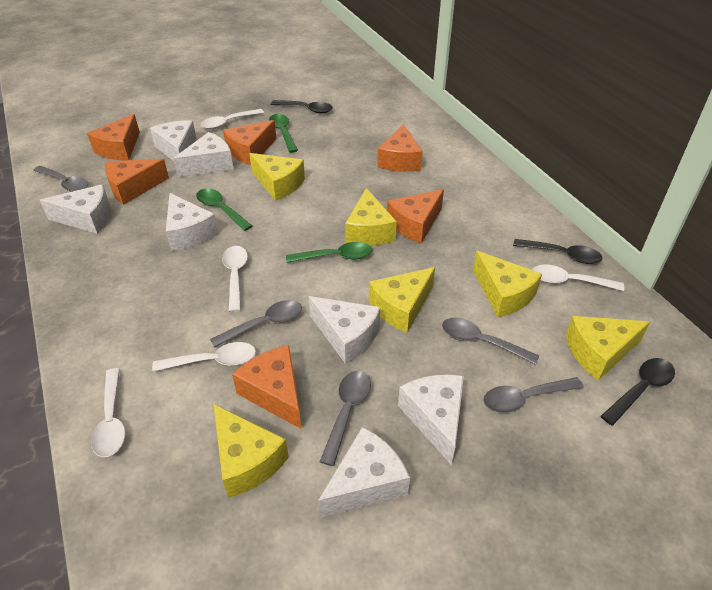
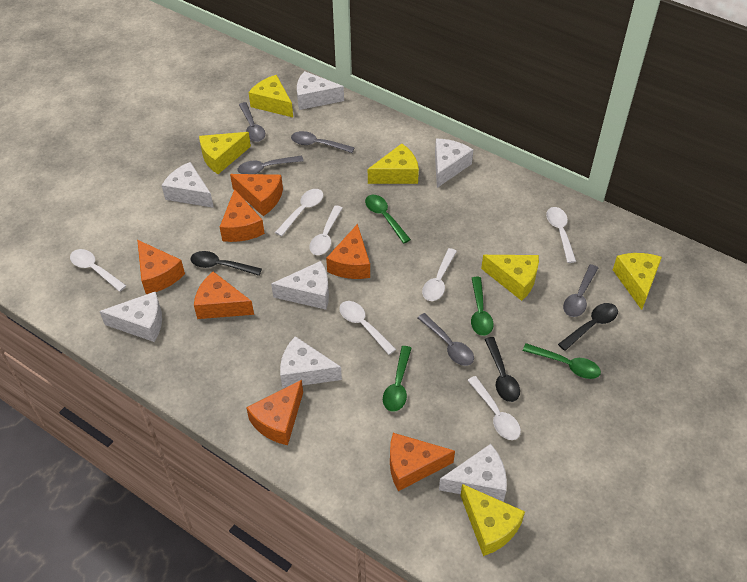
green spoon: [196,188,252,231] [269,114,298,153] [286,242,372,263] = 3 -> [365,195,411,244] [383,346,412,412] [471,277,493,336] [523,343,601,379] = 4
orange cheese: [87,114,140,160] [105,159,169,205] [223,120,276,165] [232,345,301,429] [377,124,423,172] [387,189,444,243] = 6 -> [137,240,185,294] [194,272,254,319] [220,189,265,242] [230,174,283,216] [246,380,303,445] [326,224,370,279] [390,433,455,491] = 7
white spoon: [91,368,126,457] [152,342,256,372] [200,109,264,129] [222,246,248,312] [532,264,624,291] = 5 -> [70,249,126,292] [275,189,323,236] [310,206,342,255] [339,301,396,355] [422,248,457,301] [467,376,521,440] [546,207,576,263] = 7

